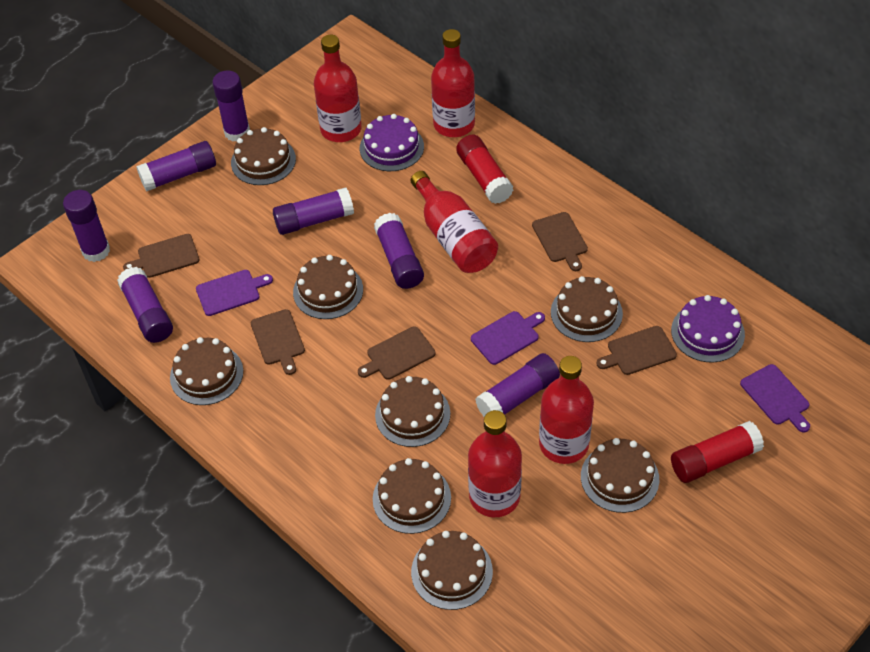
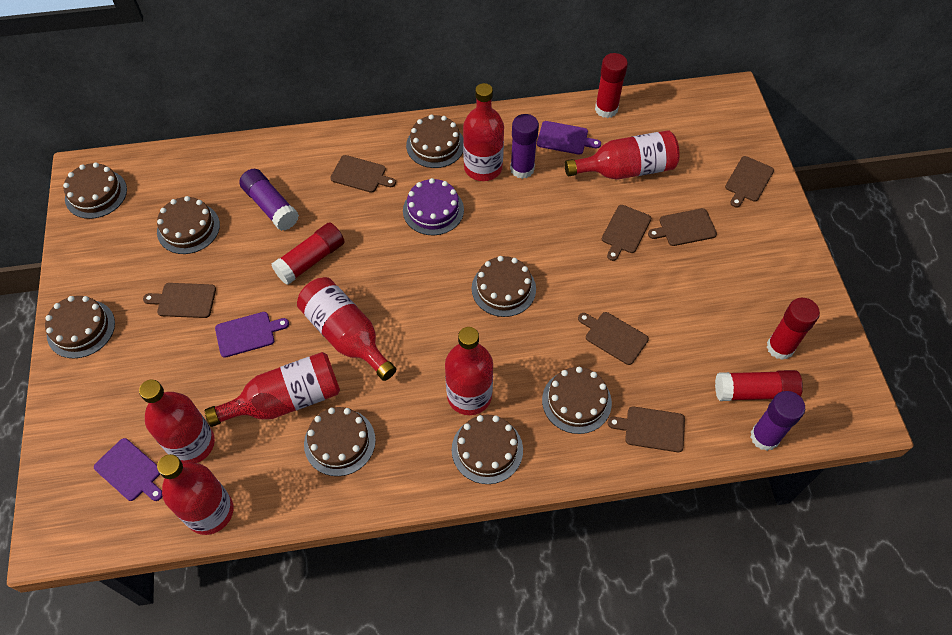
brown cutting board: [123,234,199,278] [251,309,305,375] [358,326,436,380] [532,212,588,271] [596,326,677,375] = 5 -> [143,283,216,318] [330,155,396,193] [578,312,649,365] [602,205,651,261] [608,406,685,452] [648,208,717,246] [725,156,774,207] = 7
purple cake: [360,114,424,171] [671,295,745,362] = 2 -> [403,178,464,235] = 1
purple glue stick: [63,190,110,262] [117,267,173,343] [137,141,216,192] [212,70,250,142] [273,187,354,235] [374,213,424,289] [475,353,560,417] = 7 -> [239,169,299,231] [510,114,539,179] [751,391,805,451] = 3
red bottle: [314,35,362,142] [411,171,498,273] [431,29,475,137] [468,410,522,517] [539,356,594,464] = 5 -> [139,380,215,464] [157,454,233,535] [205,352,340,427] [297,277,396,381] [445,327,493,415] [463,83,504,181] [565,130,680,180] = 7
red glue stick: [456,134,513,204] [671,421,764,483] = 2 -> [271,223,345,285] [595,53,628,118] [715,370,803,401] [767,298,820,360] = 4

